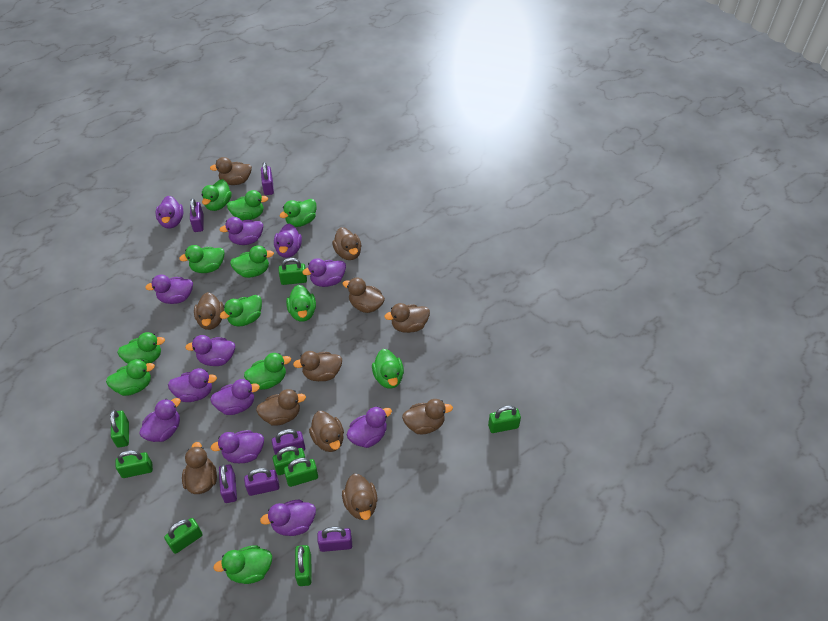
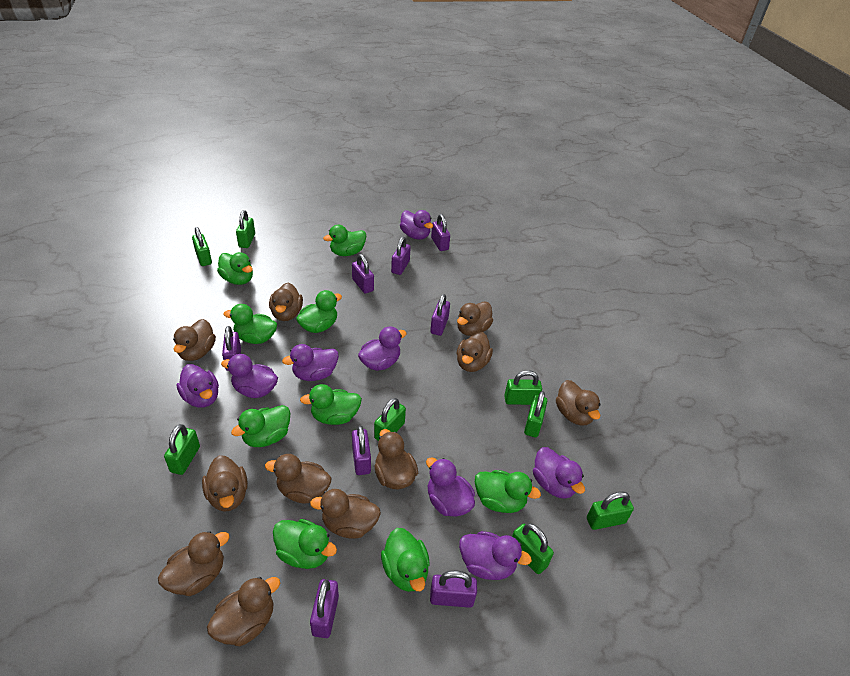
green duck: [106,359,155,396] [117,332,165,364] [179,245,224,273] [202,179,232,211] [213,545,272,584] [220,295,262,326] [227,190,268,220] [230,245,274,278] [244,353,291,390] [280,199,316,227] [286,285,316,322] [372,349,404,389] = 12 -> [217,252,253,285] [223,304,277,344] [231,405,290,447] [273,519,337,569] [296,290,342,333] [300,384,362,425] [323,225,366,256] [381,528,430,592] [475,470,541,513] = 9
purple duck: [139,398,181,442] [145,275,193,304] [156,196,183,229] [168,368,217,402] [185,335,235,366] [210,379,260,415] [211,430,264,463] [220,217,263,245] [260,500,316,536] [274,224,302,258] [302,258,346,287] [347,406,392,448] = 12 -> [177,364,219,408] [221,354,278,398] [282,344,339,381] [358,326,407,371] [400,210,433,240] [426,457,475,517] [459,531,532,580] [533,447,585,499] = 8
purple padlock: [190,198,203,232] [219,464,237,503] [244,468,279,496] [261,162,274,195] [272,429,305,455] [317,527,352,552] = 6 -> [222,326,241,371] [310,579,339,638] [352,254,374,294] [352,426,371,475] [391,237,411,275] [430,294,450,336] [430,571,477,608] [431,214,450,251] = 8

